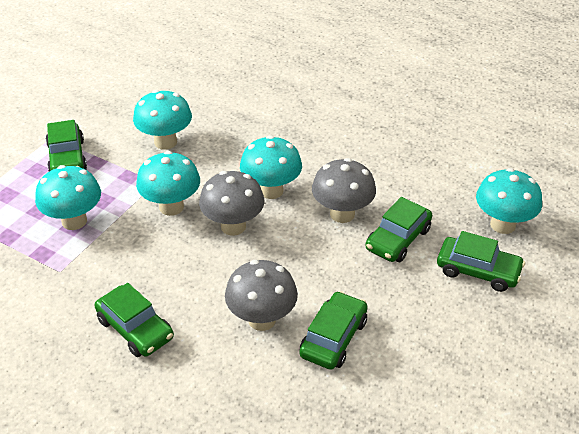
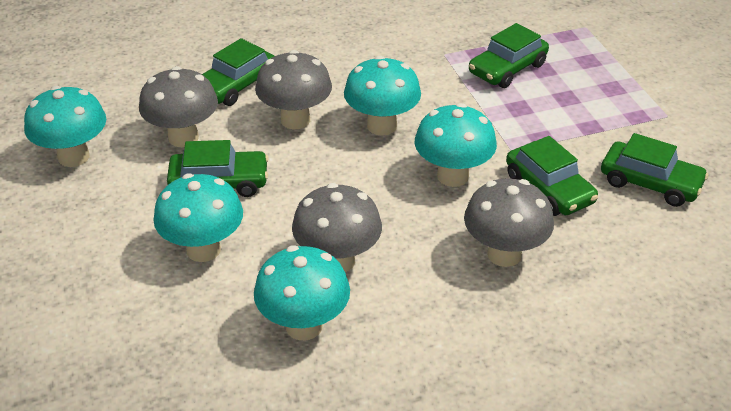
grey mushroom: [199,171,265,236] [225,260,298,331] [312,158,376,223] = 3 -> [139,66,218,147] [255,50,332,130] [292,183,382,272] [464,178,554,267] = 4

